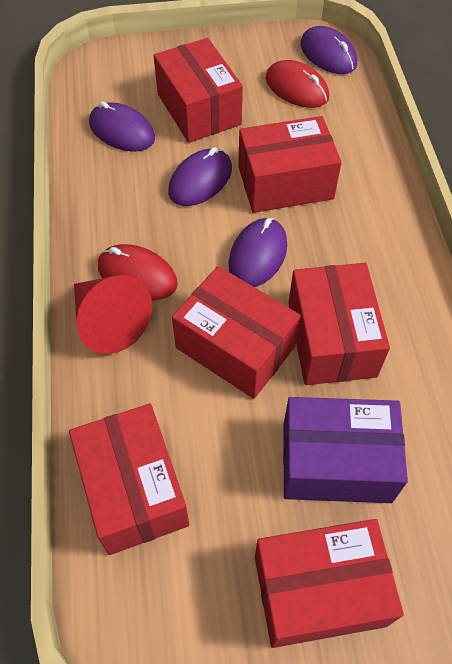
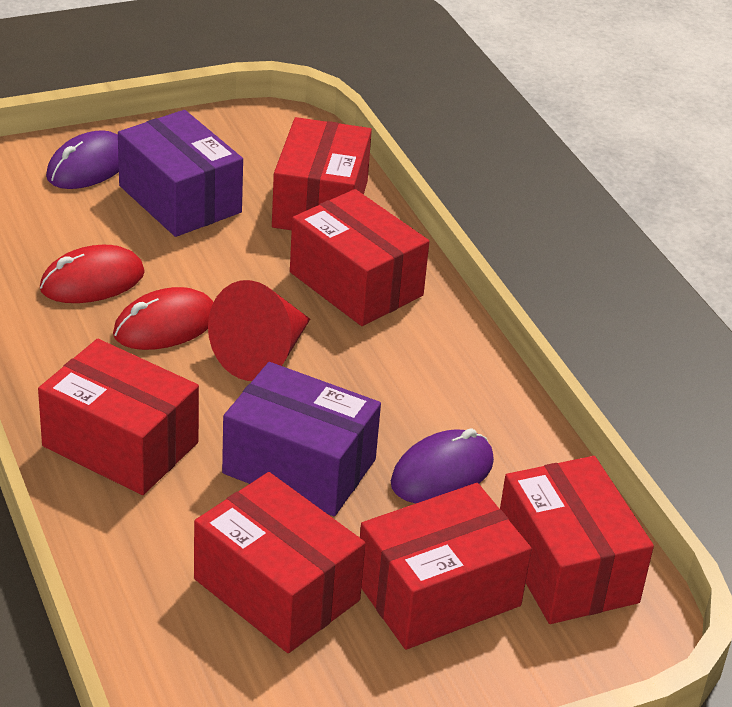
purple box: [283,397,408,503] = 1 -> [118,110,243,237] [222,362,381,516] = 2
purple mouse: [89,101,155,152] [168,147,232,206] [228,218,287,287] [300,26,357,74] = 4 -> [46,130,119,189] [391,428,494,503] = 2

